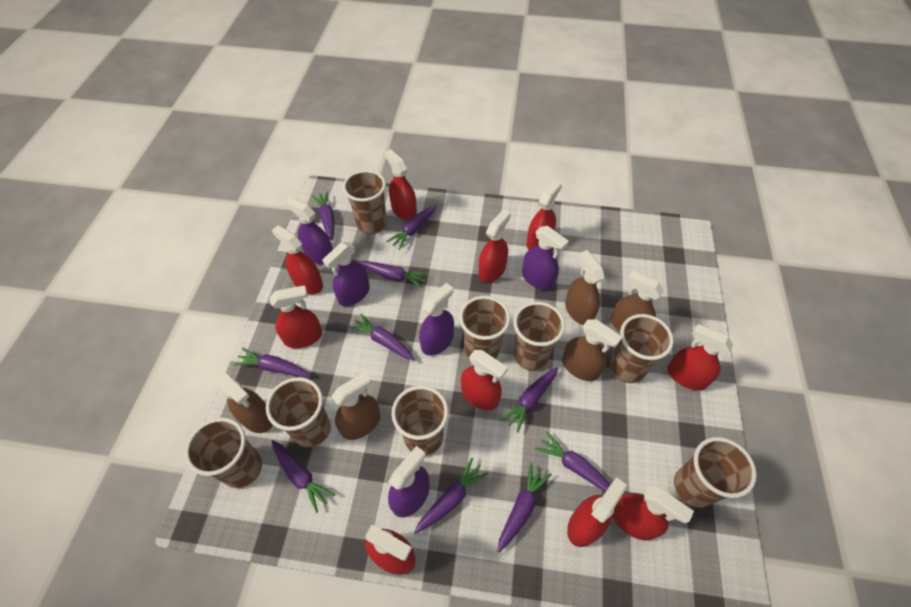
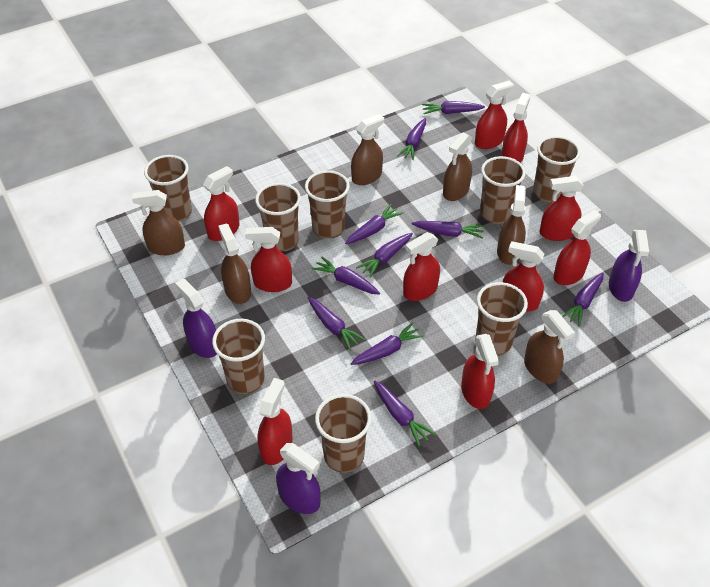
brown spray bottle: [216,372,273,433] [331,372,380,440] [562,319,622,381] [565,250,605,325] [611,271,664,332] = 5 -> [132,190,185,255] [218,223,251,304] [351,114,384,185] [443,132,472,201] [497,185,526,265] [524,310,575,384] = 6
purple spray bottle: [285,197,333,265] [322,242,370,306] [388,446,430,517] [419,283,454,356] [522,226,569,290] = 5 -> [175,278,217,358] [276,443,321,514] [609,230,649,302] = 3

